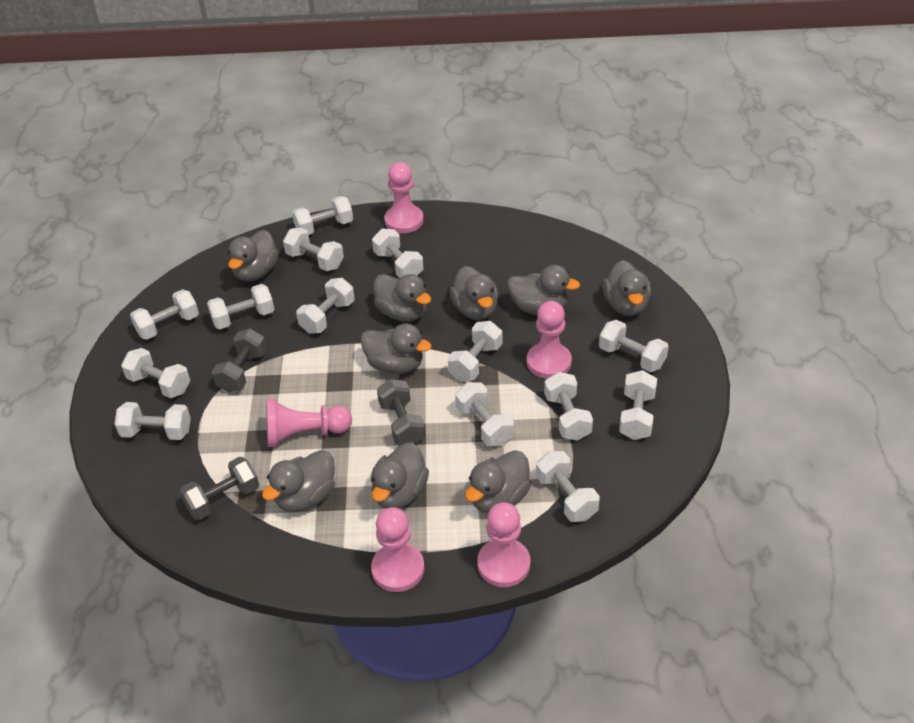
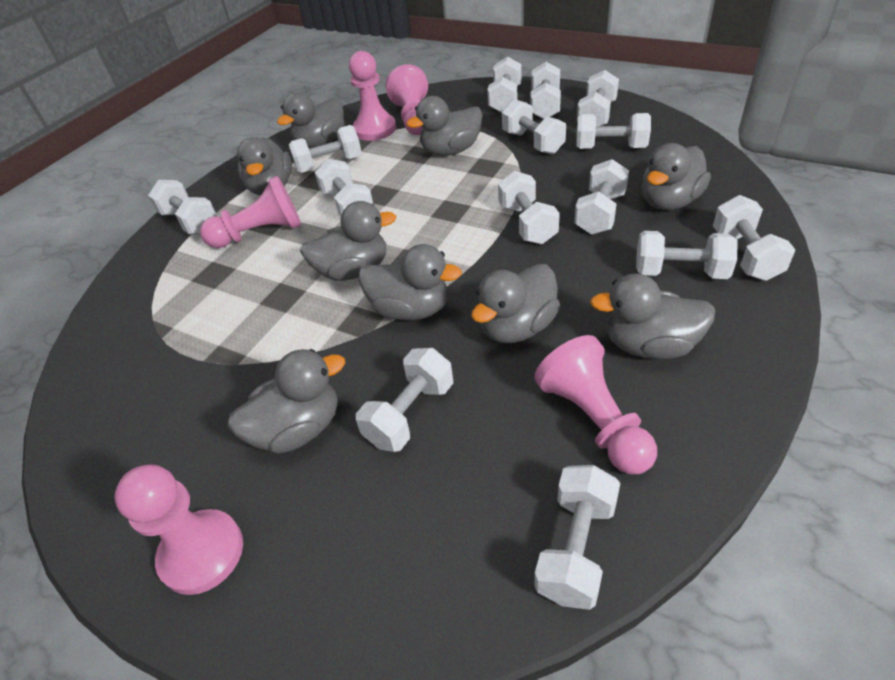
grey dumbbell: [180,457,259,520] [212,329,267,393] [377,379,426,445] = 3 -> none = 0

